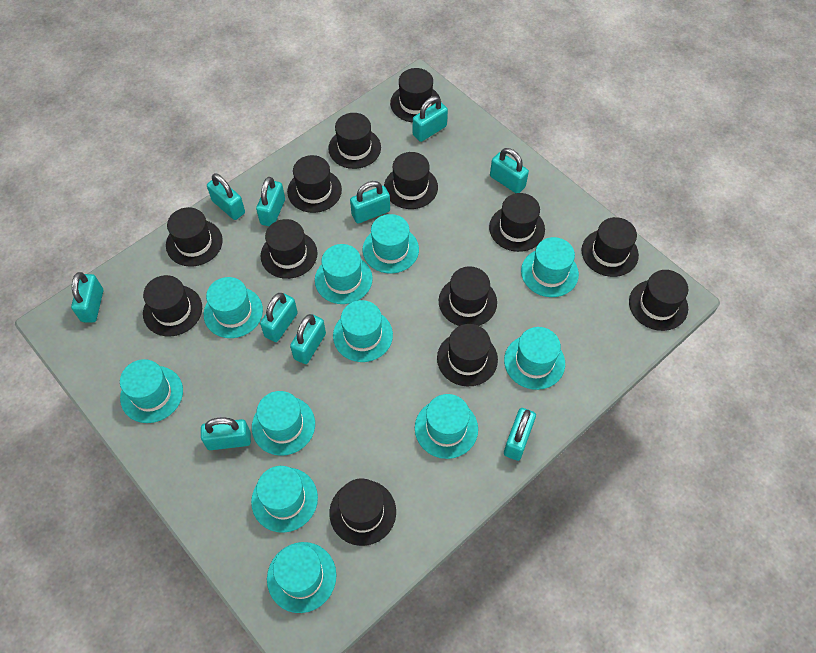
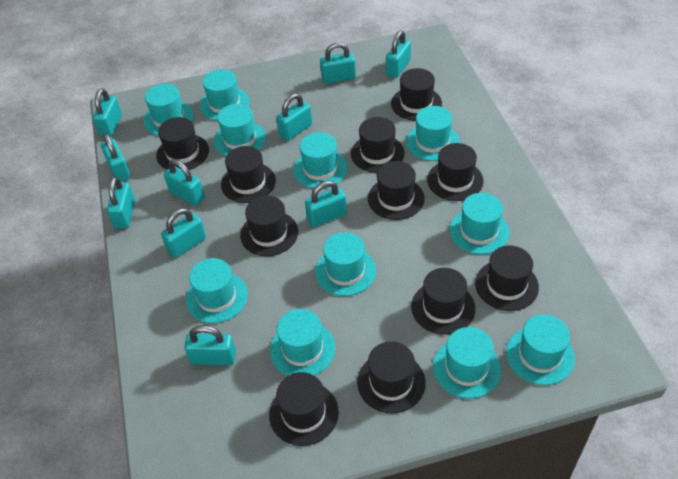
black hat: [143,275,202,337] [166,207,223,267] [261,219,318,279] [287,155,342,213] [328,113,381,169] [329,478,396,546] [384,152,438,209] [390,68,440,123] [437,324,498,386] [439,266,497,326] [489,193,545,252] [582,217,639,277] [629,270,688,331] = 13 -> [156,117,209,170] [221,146,276,203] [240,196,298,256] [269,372,339,446] [351,117,405,173] [357,341,426,413] [368,161,425,220] [391,68,442,121] [411,268,475,335] [427,143,484,201] [475,245,539,311] = 11

